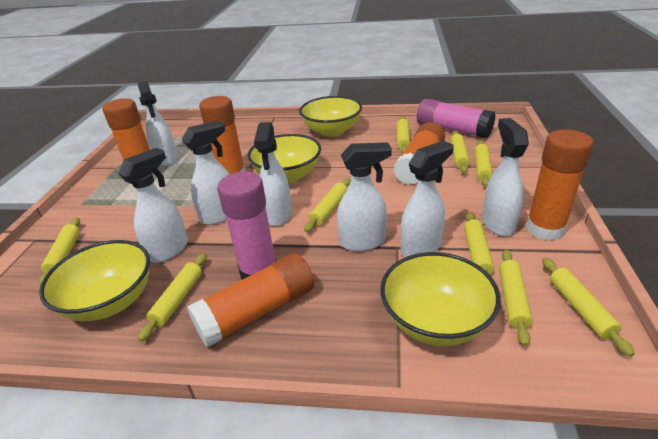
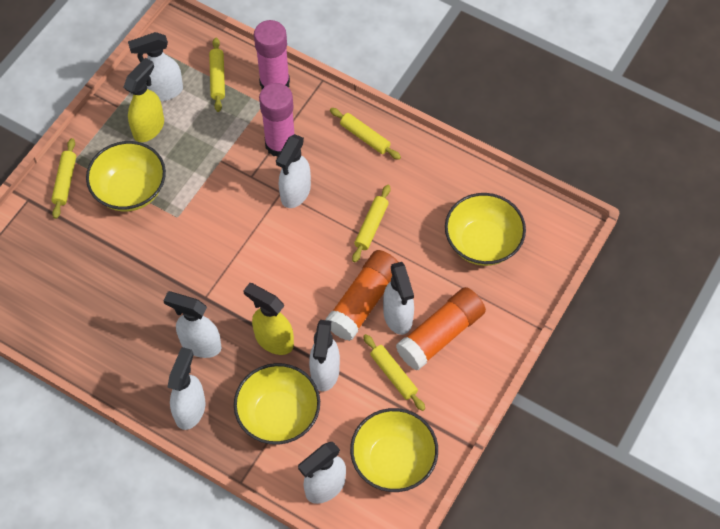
orange glue stick: [102,98,156,179] [187,253,314,347] [199,96,246,174] [393,122,445,185] [526,129,593,240] = 5 -> [325,250,398,341] [396,287,486,370] = 2
yellow rolling pin: [39,217,80,285] [138,253,207,342] [304,178,350,232] [397,116,410,153] [450,131,470,173] [464,212,494,275] [474,141,493,187] [499,250,533,346] [542,258,635,357] = 9 -> [51,138,76,219] [209,38,225,112] [330,108,401,160] [352,185,391,263] [363,334,425,411] = 5
yellow spray bottle: none = 0 -> [123,58,164,142] [243,283,294,355] = 2

